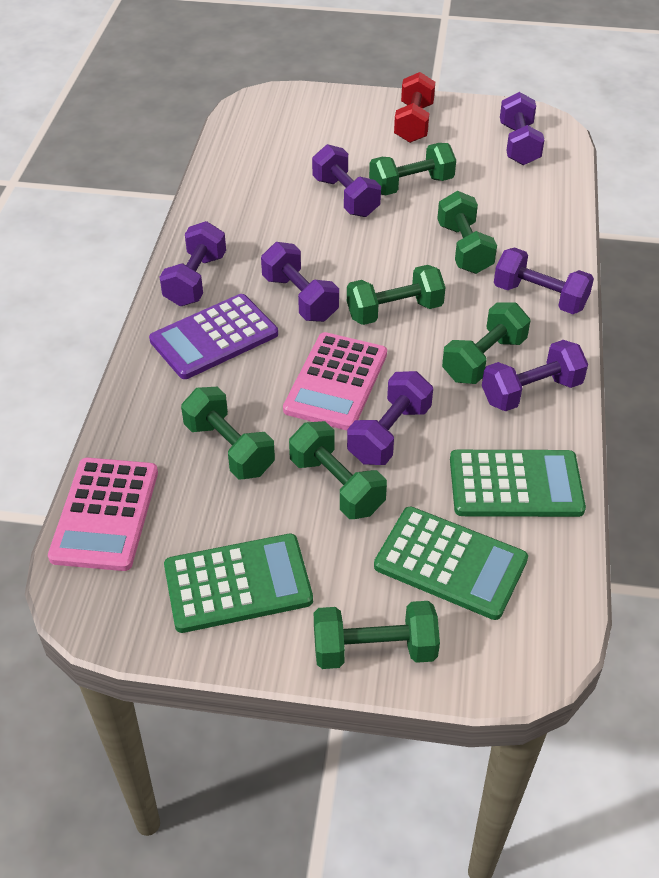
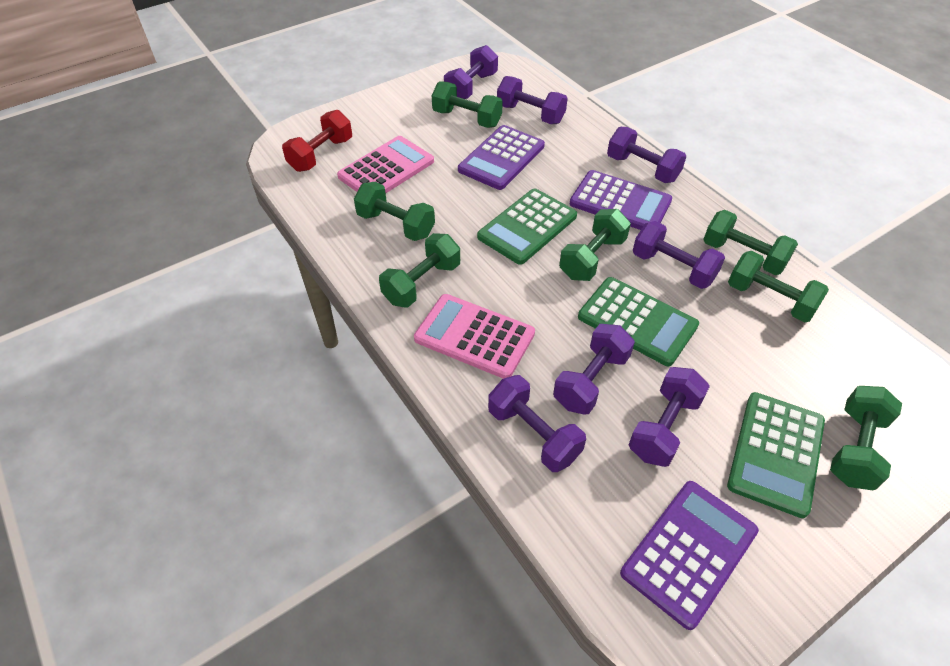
purple calculator: [149,294,278,379] = 1 -> [458,125,545,190] [570,170,672,230] [620,481,759,630] = 3

